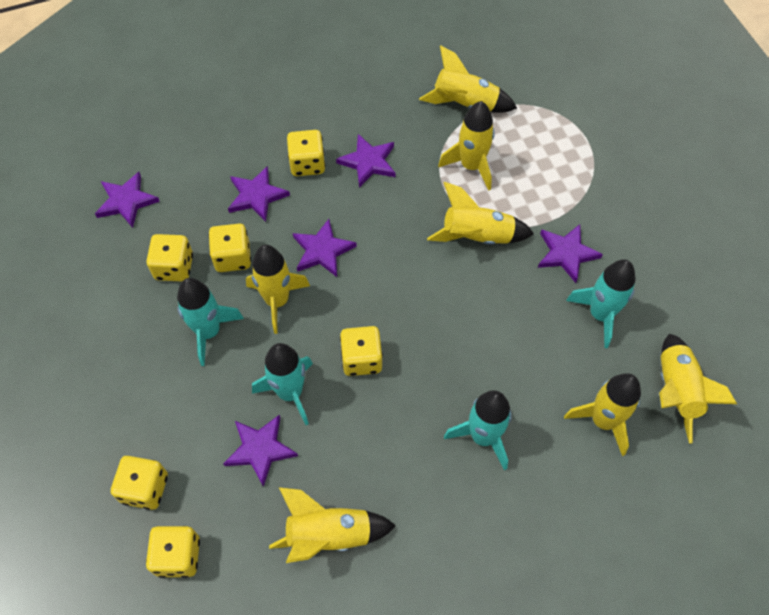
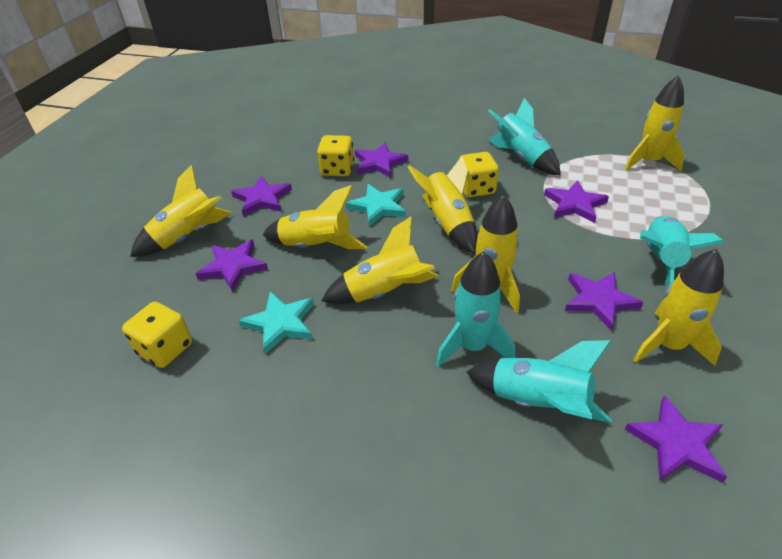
turquoise star: none = 0 -> [239,292,314,354] [346,184,406,227] = 2
yellow dice: [111,456,168,510] [146,234,193,281] [146,526,200,578] [209,223,251,272] [287,130,325,176] [340,326,383,376] = 6 -> [122,302,192,368] [317,135,354,176] [459,152,499,197] = 3

